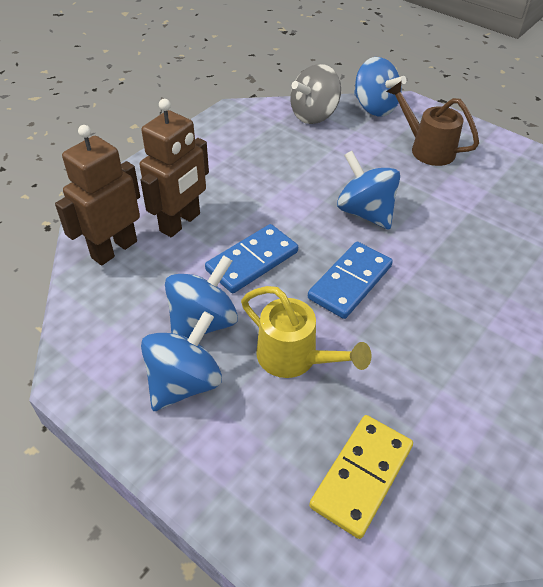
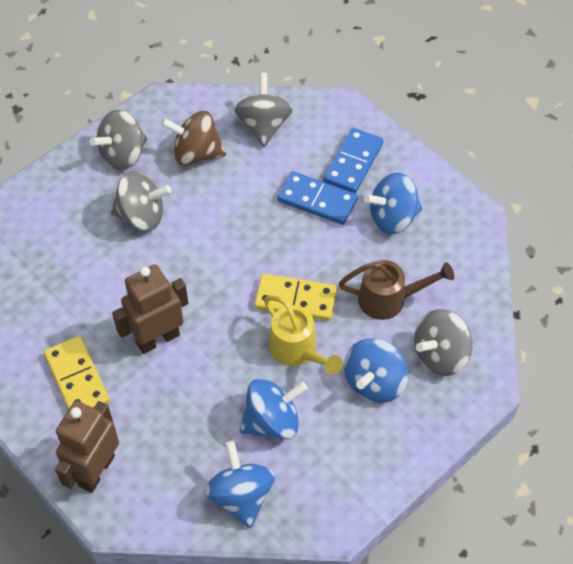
brown spinning top: none = 0 -> [161,111,226,166] = 1
grey spinning top: [290,64,341,124] = 1 -> [90,110,148,170] [110,171,171,231] [234,73,293,148] [414,309,473,376] = 4
yellow domino: [309,415,413,539] = 1 -> [44,336,110,409] [255,274,337,321] = 2

